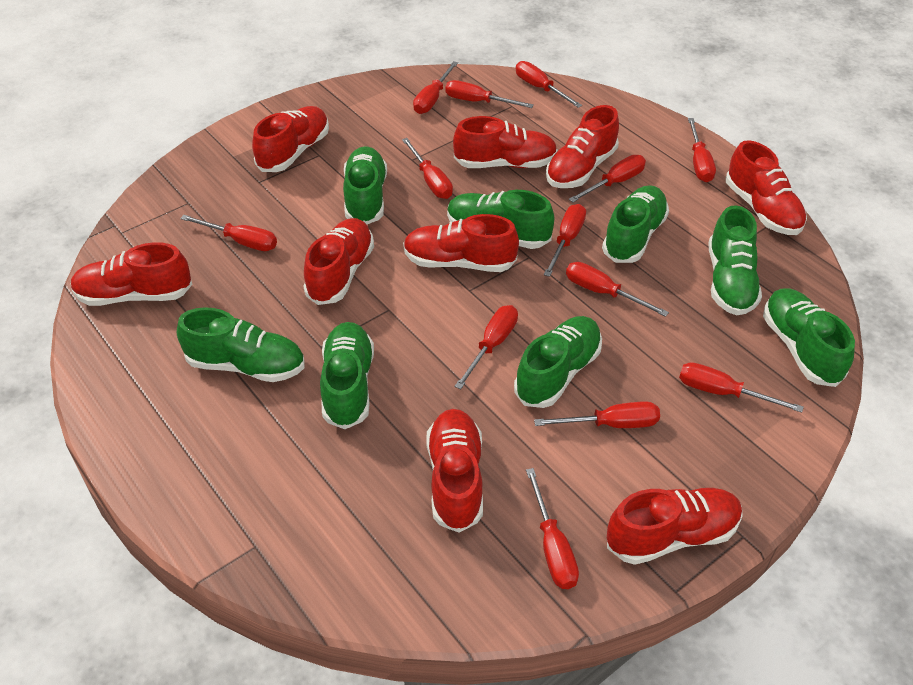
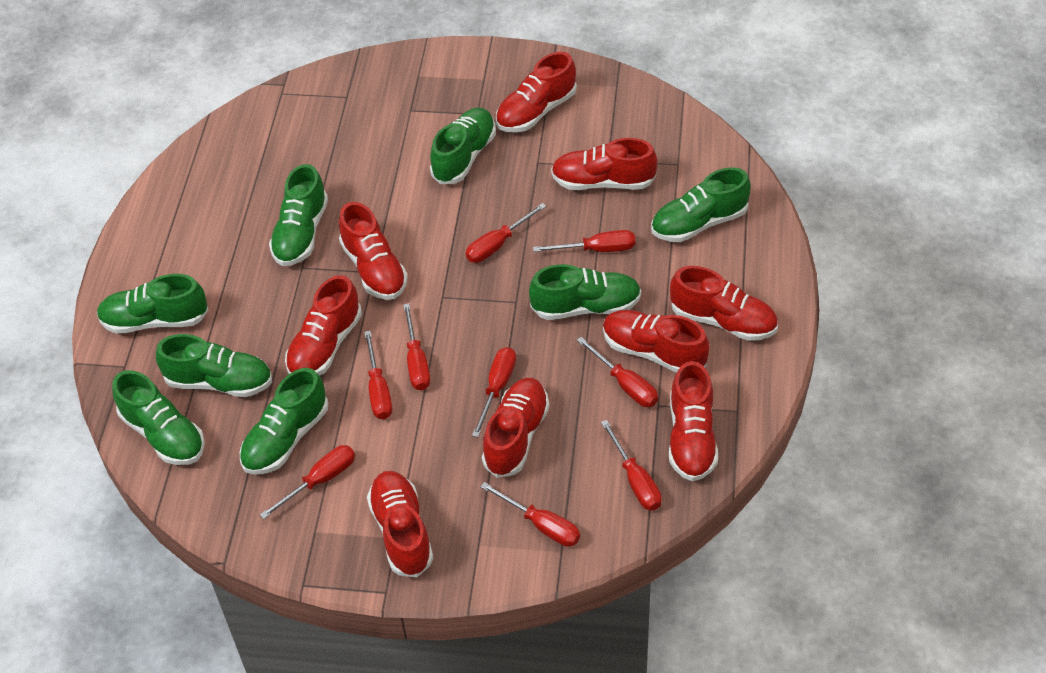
red screwdriver: [180,215,277,251] [402,138,453,199] [413,61,458,114] [445,80,534,108] [454,305,518,389] [516,61,582,108] [526,468,579,589] [534,401,660,428] [544,204,586,277] [566,262,669,317] [569,155,646,202] [679,362,804,413] [688,118,716,182] = 13 -> [260,445,355,519] [364,331,392,419] [403,303,430,391] [466,203,546,263] [472,347,516,437] [480,482,580,547] [533,230,635,252] [577,337,658,407] [601,420,662,510] = 9

